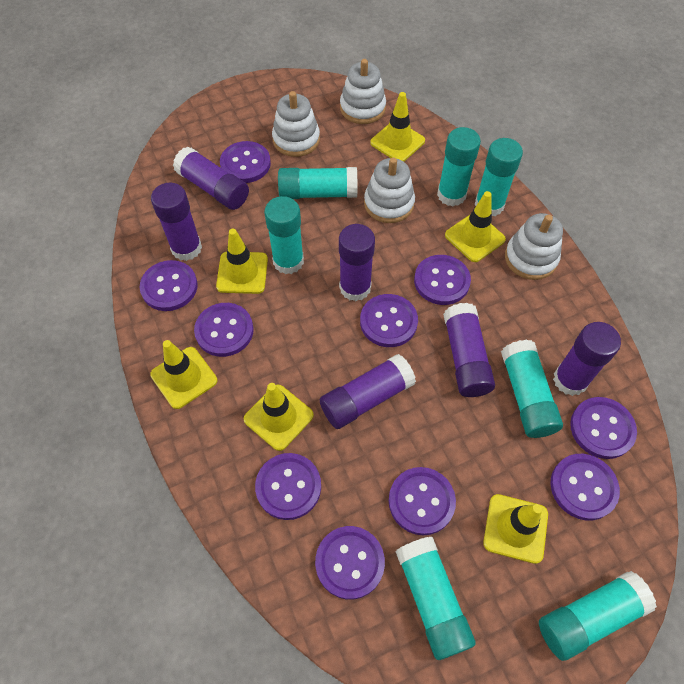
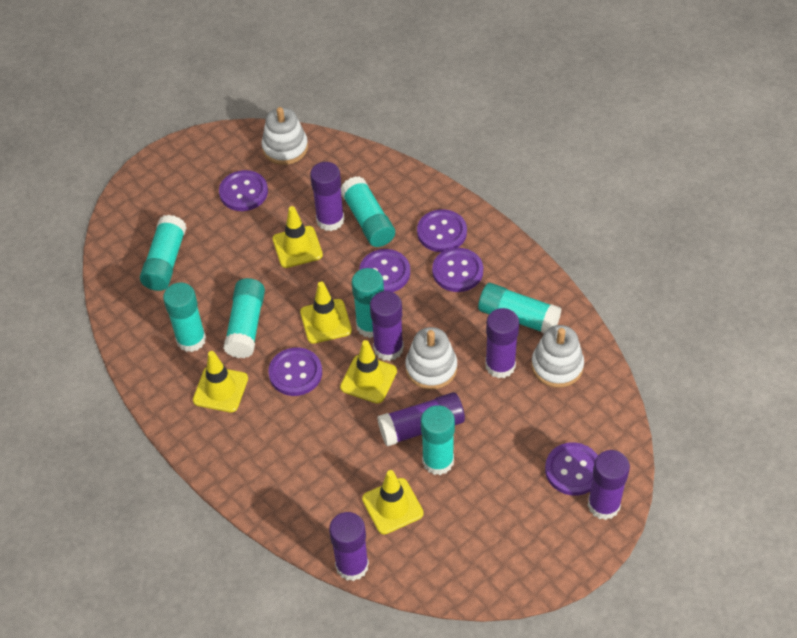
purple button: [140,260,198,311] [194,303,254,357] [220,141,271,183] [255,453,321,520] [315,526,385,600] [360,294,418,347] [389,467,456,535] [414,255,471,305] [550,454,620,521] [570,397,637,459] = 10 -> [219,170,268,211] [268,347,322,396] [359,249,410,292] [417,209,467,252] [432,248,483,292] [545,443,598,496] = 6
white stacking toy: [272,91,320,157] [340,59,386,124] [364,158,415,223] [505,213,563,280] = 4 -> [262,107,308,165] [405,327,457,390] [531,325,584,388] = 3
yellow traffic cone: [150,340,217,409] [216,229,268,294] [244,383,314,451] [370,92,425,162] [445,191,506,262] [483,494,548,564] = 6 -> [193,351,248,412] [273,206,323,268] [300,282,352,344] [340,340,397,404] [362,470,424,534] = 5

